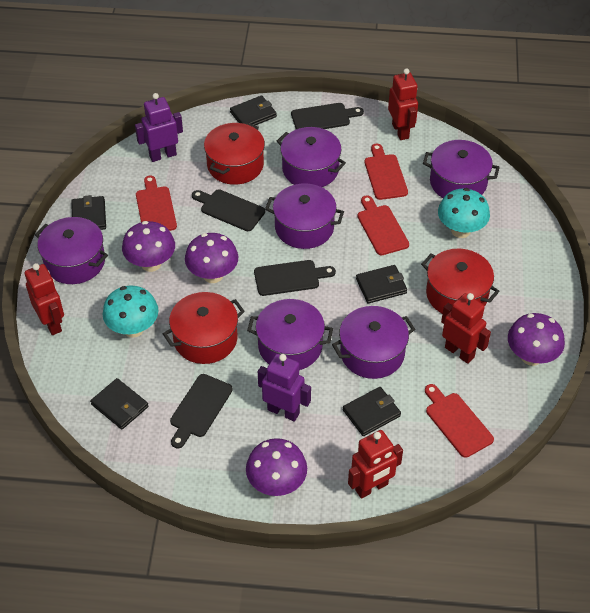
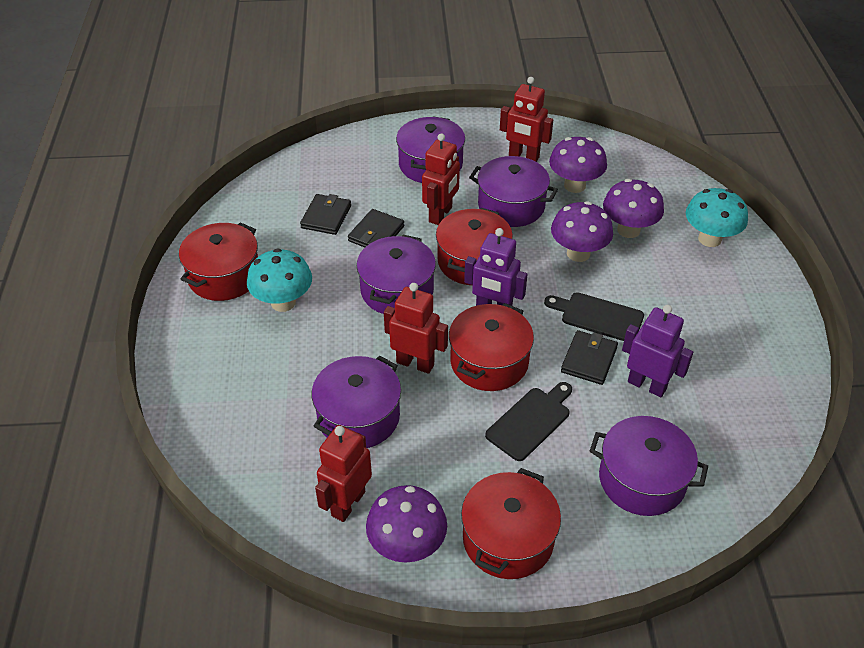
black cutting board: [170,374,233,449] [192,189,265,231] [254,260,336,296] [291,103,364,129] = 4 -> [485,382,572,461] [544,292,644,341] = 2
black wallet: [71,195,106,230] [90,378,148,430] [230,95,277,126] [343,387,401,436] [356,265,407,304] = 5 -> [300,194,351,235] [348,209,404,247] [561,330,618,385] = 3
purple pot: [35,217,108,284] [247,299,333,370] [265,183,344,249] [277,127,346,187] [332,306,415,379] [423,140,500,198] = 6 -> [312,356,401,448] [357,234,436,314] [396,116,465,183] [469,156,558,227] [590,416,708,516] = 5
red cutting board: [136,176,177,231] [357,195,409,255] [365,144,408,200] [425,384,494,458] = 4 -> none = 0
red pot: [163,292,245,364] [204,122,265,185] [421,249,499,314] = 3 -> [179,222,258,301] [436,208,513,285] [449,303,534,391] [461,468,561,579] = 4

